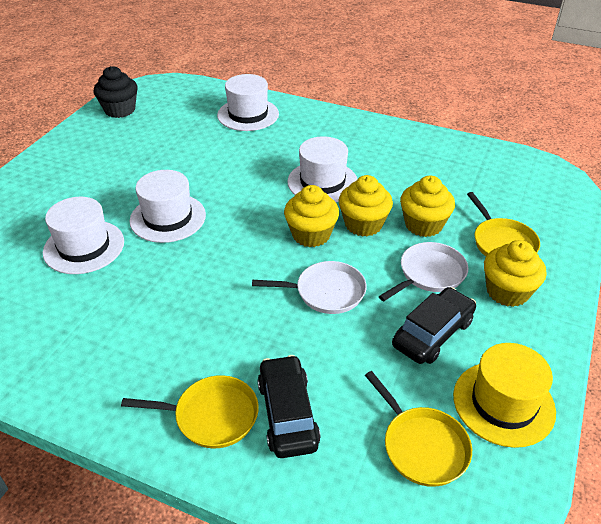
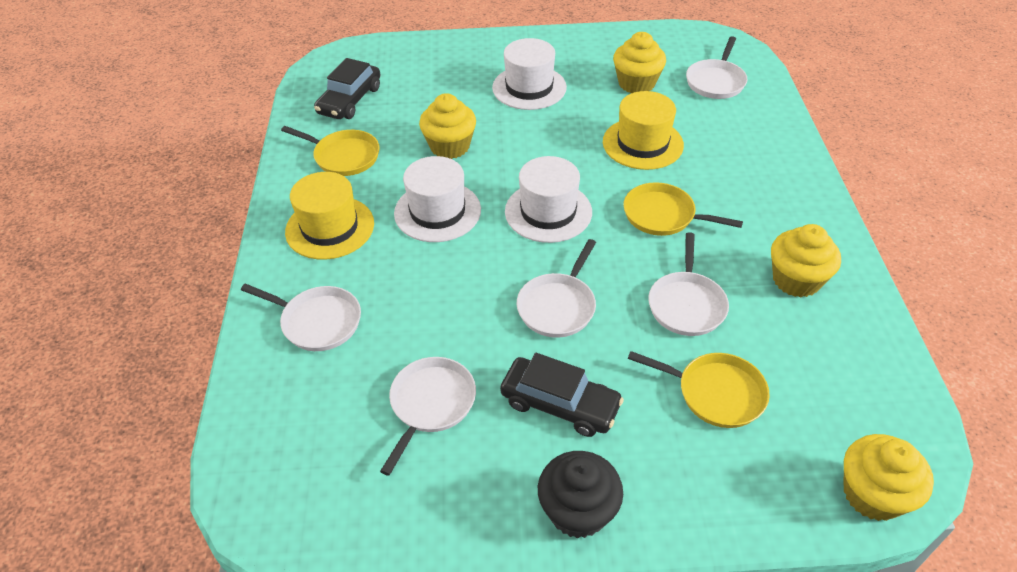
white hat: [43,197,124,274] [130,170,206,243] [217,74,279,131] [287,136,357,202] = 4 -> [394,156,481,242] [492,38,567,110] [505,156,592,243] = 3
white pan: [252,261,367,314] [379,242,468,301] = 2 -> [241,284,361,351] [380,357,476,476] [517,239,596,338] [648,232,729,336] [686,36,747,99] = 5
yellow hat: [453,343,556,448] = 1 -> [285,172,374,260] [603,91,684,170] = 2

